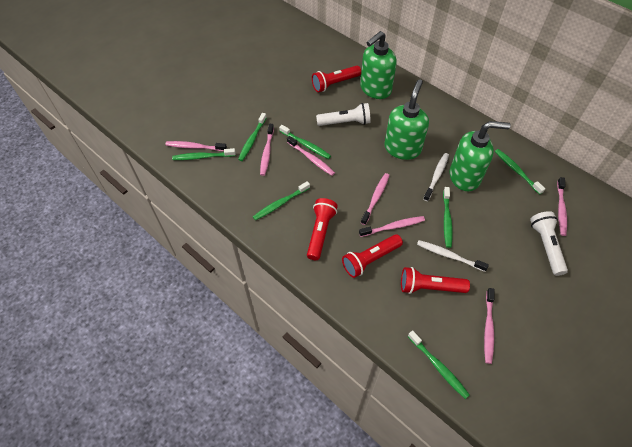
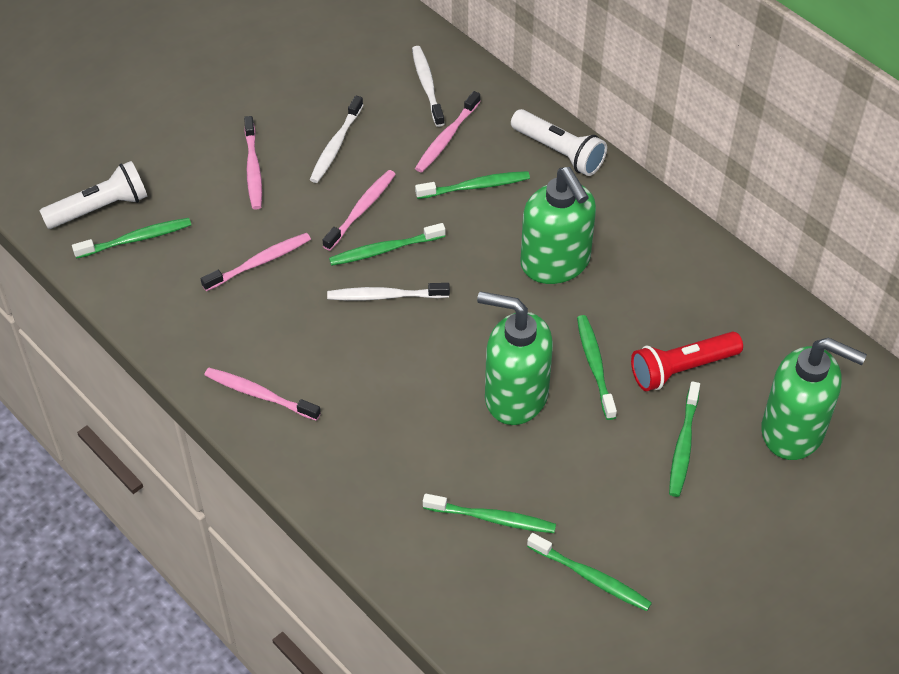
pink toothbrush: [165,141,227,151] [260,124,274,176] [287,136,335,176] [359,216,425,237] [361,173,390,225] [484,288,495,364] [557,177,567,236] = 7 -> [201,233,311,291] [204,368,321,421] [244,116,262,210] [323,170,396,251] [415,91,481,173] = 5
red flashlight: [307,198,338,260] [312,66,361,92] [342,234,403,278] [401,267,470,294] = 4 -> [631,331,743,391] = 1
white toothbrush: [417,240,489,272] [423,153,449,201] = 2 -> [310,96,363,183] [327,283,450,301] [412,46,444,127] = 3

